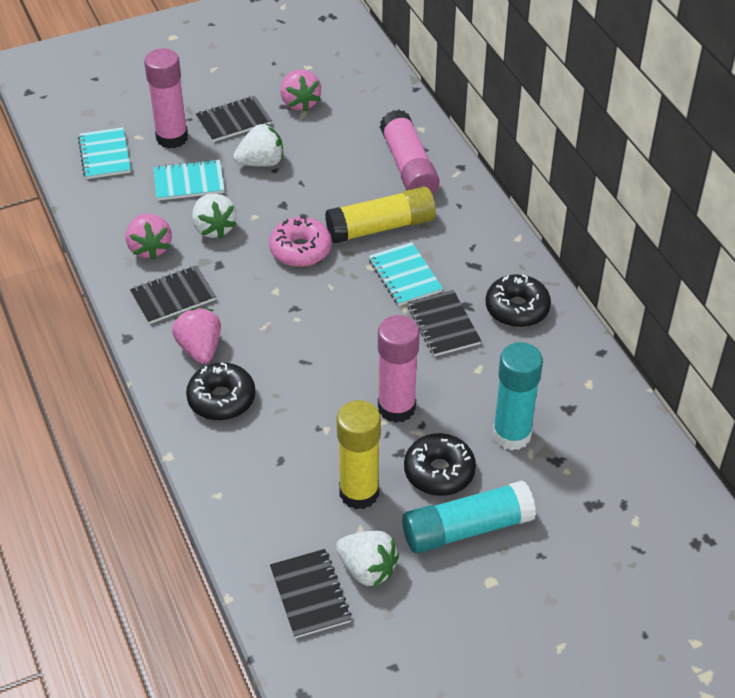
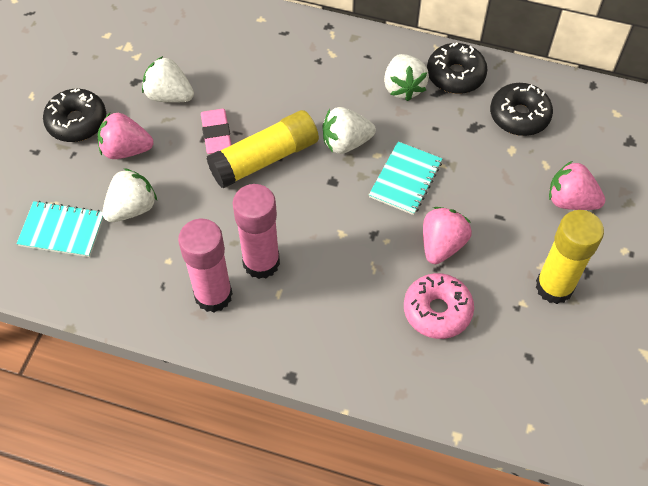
black notebook: [130,265,216,324] [196,96,272,142] [270,549,352,638] [408,290,481,356] = 4 -> none = 0
pink eraser: none = 0 -> [201,109,231,154] = 1
pink glue stick: [144,48,188,149] [378,315,420,423] [380,110,440,195] = 3 -> [178,219,233,312] [233,184,280,279] = 2
turquoise glue stick: [402,480,536,554] [493,342,543,450] = 2 -> none = 0
turquoise notebook: [78,127,131,179] [153,159,225,201] [369,242,443,306] = 3 -> [16,201,104,257] [369,141,442,215] = 2
white strawberry: [192,194,237,239] [233,124,283,167] [336,531,399,587] = 3 -> [102,168,157,222] [142,56,194,103] [323,107,376,154] [384,54,429,101] = 4

